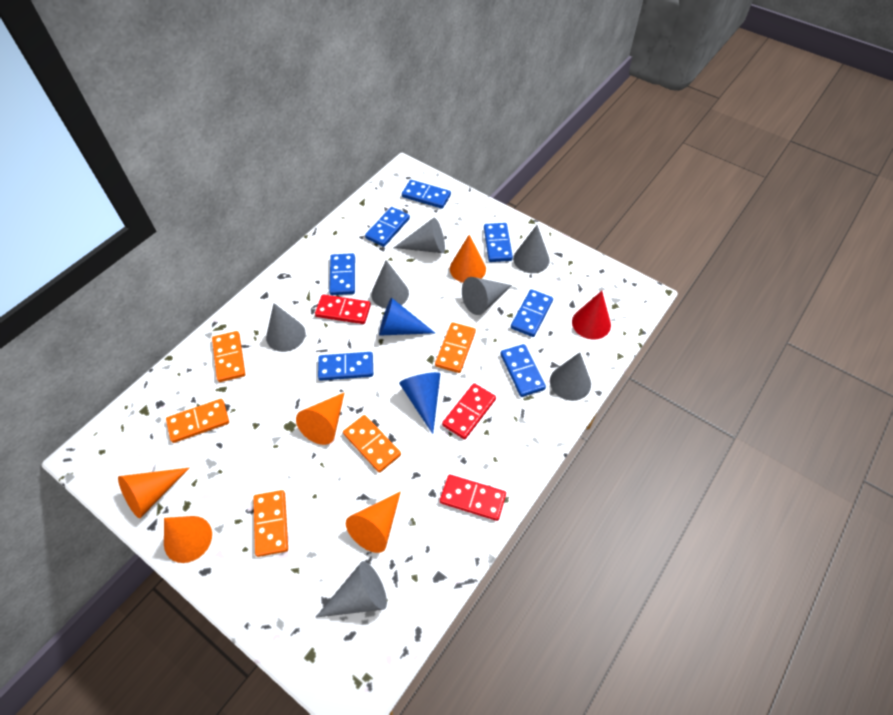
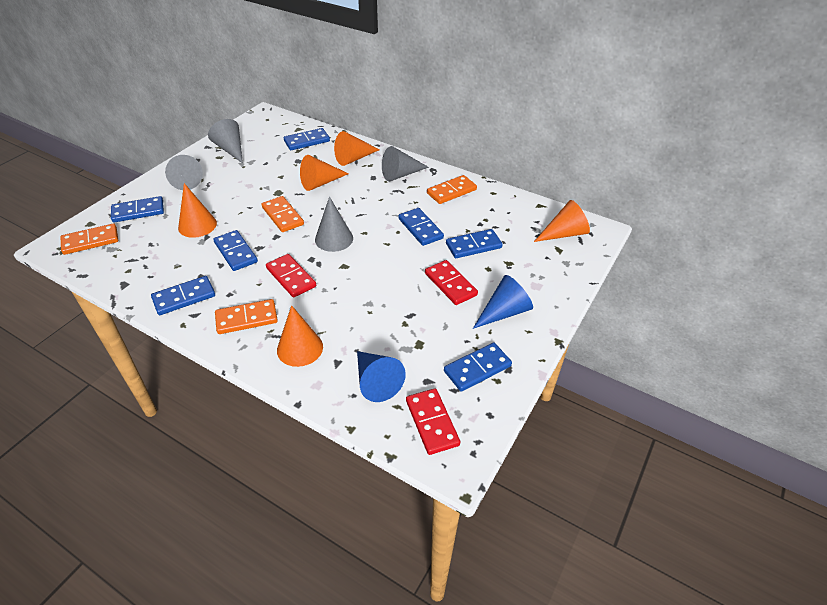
grey cone: [266,303,306,352] [315,561,387,618] [371,260,409,309] [394,218,445,253] [462,277,512,315] [513,225,550,273] [550,352,591,401] = 7 -> [165,155,203,190] [208,119,243,163] [315,196,353,252] [382,146,429,181] = 4
orange domino: [166,399,229,443] [212,331,245,382] [253,490,288,557] [343,415,401,473] [435,322,476,373] = 5 -> [61,224,118,255] [215,299,278,334] [262,196,304,232] [427,175,477,204] = 4
red cone: [572,291,611,339] = 1 -> none = 0

